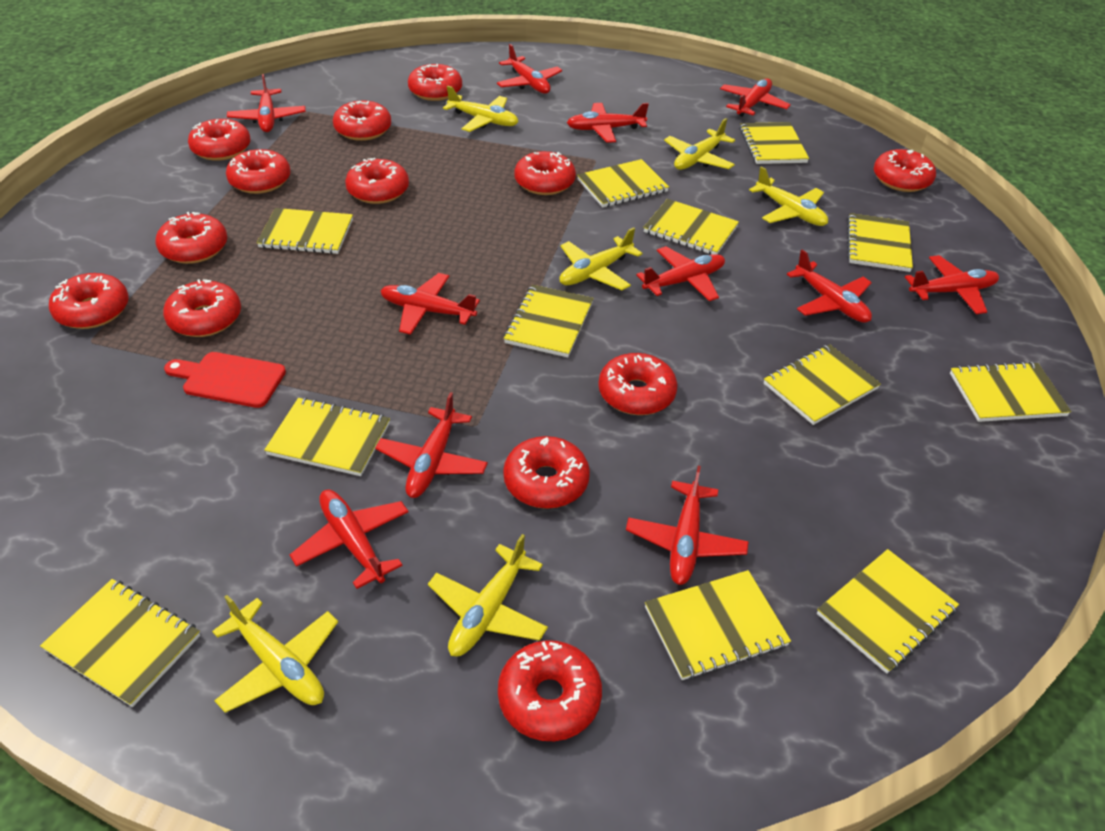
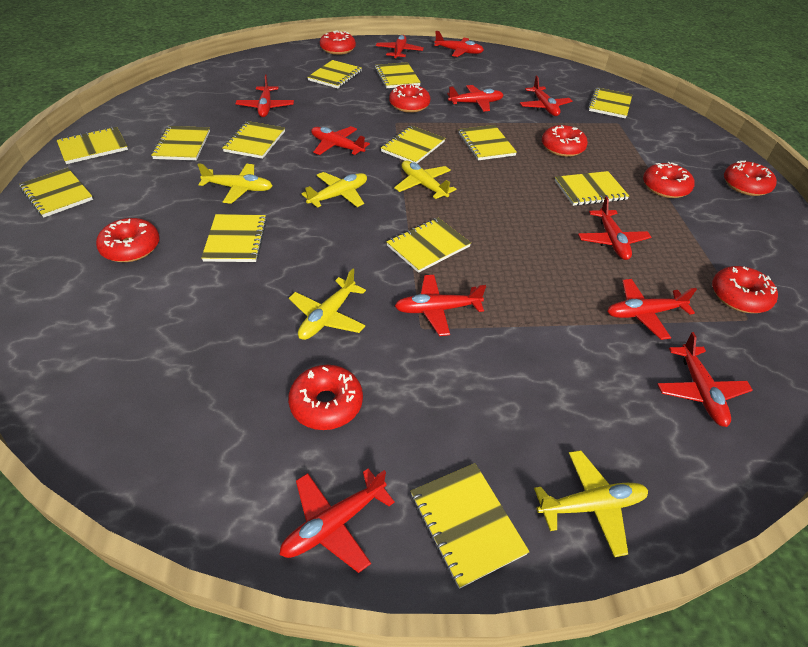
red cutting board: [164,352,286,408] = 1 -> none = 0
red donut: [49,273,129,329] [155,212,227,264] [163,279,241,337] [188,119,251,161] [226,149,291,194] [333,101,391,141] [345,158,409,204] [408,64,462,101] [498,640,602,741] [503,436,590,509] [514,151,576,195] [598,353,677,415] [874,149,936,192] = 13 -> [96,218,160,262] [288,365,363,430] [320,30,356,55] [389,84,430,113] [542,125,588,157] [643,162,694,198] [712,266,778,313] [724,161,777,196] = 8
yellow notebook: [40,579,200,707] [257,208,353,254] [264,397,390,476] [504,285,593,357] [577,159,669,207] [643,199,739,255] [645,570,791,680] [740,122,809,164] [764,344,881,425] [817,549,959,674] [847,213,913,272] [950,362,1071,422] = 12 -> [19,168,93,217] [56,127,128,164] [151,126,210,160] [201,214,267,262] [222,121,285,159] [307,60,362,88] [375,62,421,88] [381,126,445,163] [386,218,471,273] [411,463,530,589] [458,125,517,160] [555,171,629,206] [588,87,632,119] = 13
yellow plane: [212,595,338,713] [428,534,548,657] [443,86,518,132] [560,227,643,290] [664,118,735,170] [749,167,828,226] = 6 -> [197,163,273,204] [289,268,366,340] [301,172,367,208] [394,161,457,199] [534,450,648,557] = 5

